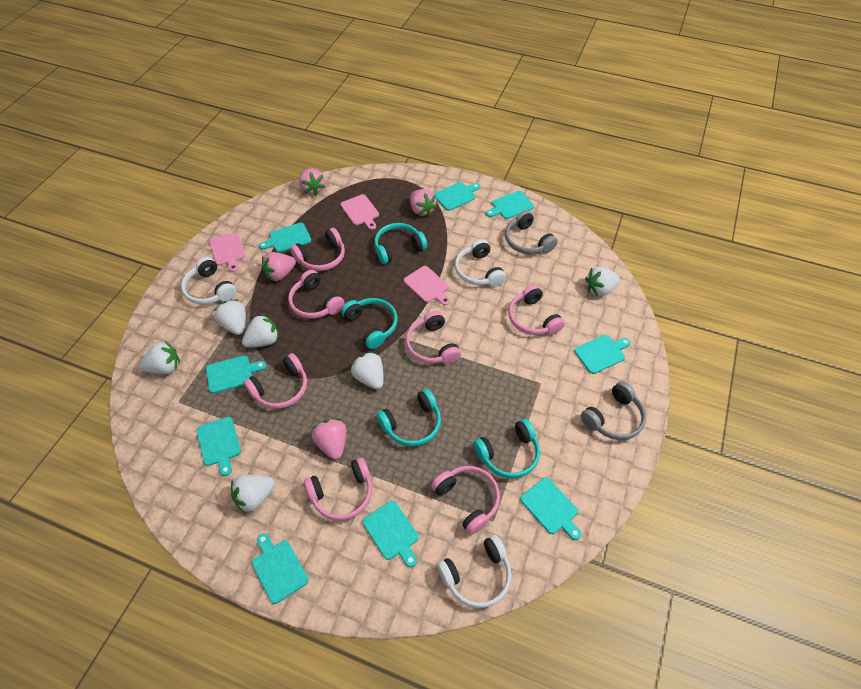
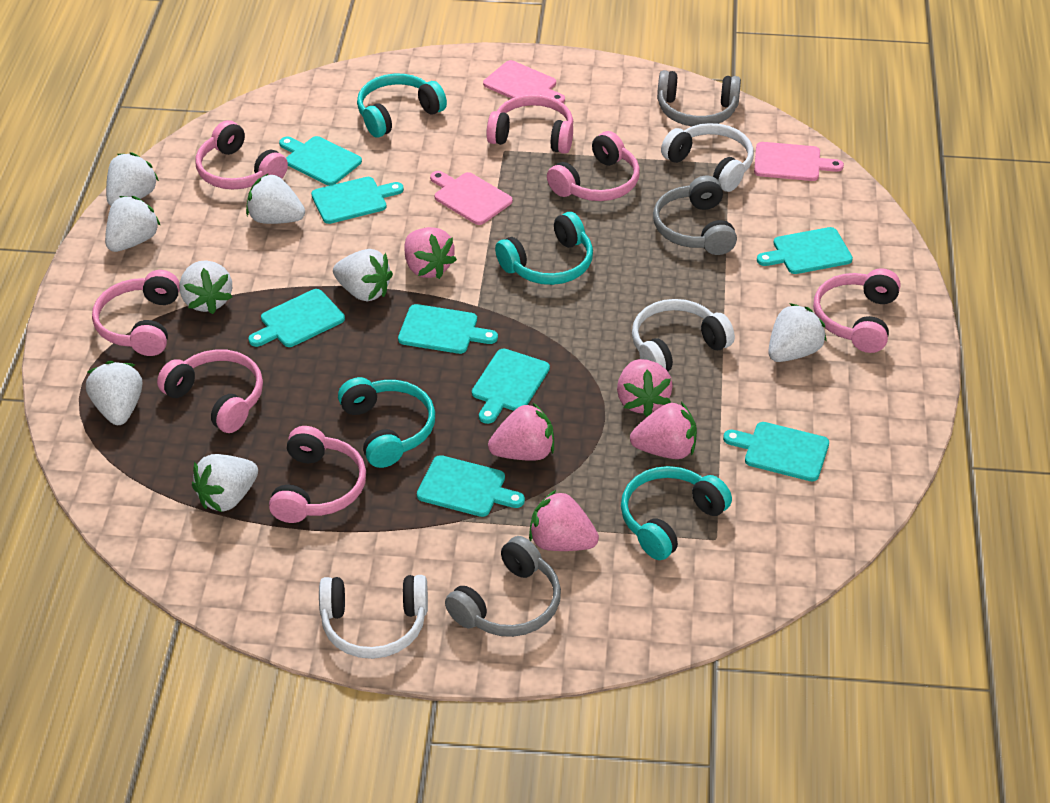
grey headphones: [505,210,558,254] [581,381,646,440] = 2 -> [445,536,561,637] [653,176,737,255] [657,70,741,126] = 3
pink strawberry: [262,252,296,281] [299,168,326,195] [312,419,347,460] [410,189,437,216] = 4 -> [404,227,457,279] [488,402,554,461] [529,490,599,551] [617,359,673,417] [630,402,697,459] = 5
turquoise cutting board: [196,417,241,476] [206,355,266,393] [252,533,309,604] [259,223,311,252] [363,501,418,567] [434,182,480,211] [486,191,534,219] [520,477,581,540] [574,335,630,374] = 9 -> [248,289,345,347] [279,136,362,186] [311,177,404,224] [398,304,498,354] [417,455,525,517] [472,349,550,424] [723,422,829,482] [757,227,853,274] = 8
white strawberry: [140,341,180,374] [213,299,246,335] [231,475,275,514] [242,314,279,348] [351,352,383,389] [585,267,620,296] = 6 -> [86,361,142,425] [105,196,161,252] [106,152,159,206] [179,260,232,314] [192,454,258,512] [246,173,305,224] [333,249,393,301] [768,303,827,362] = 8

